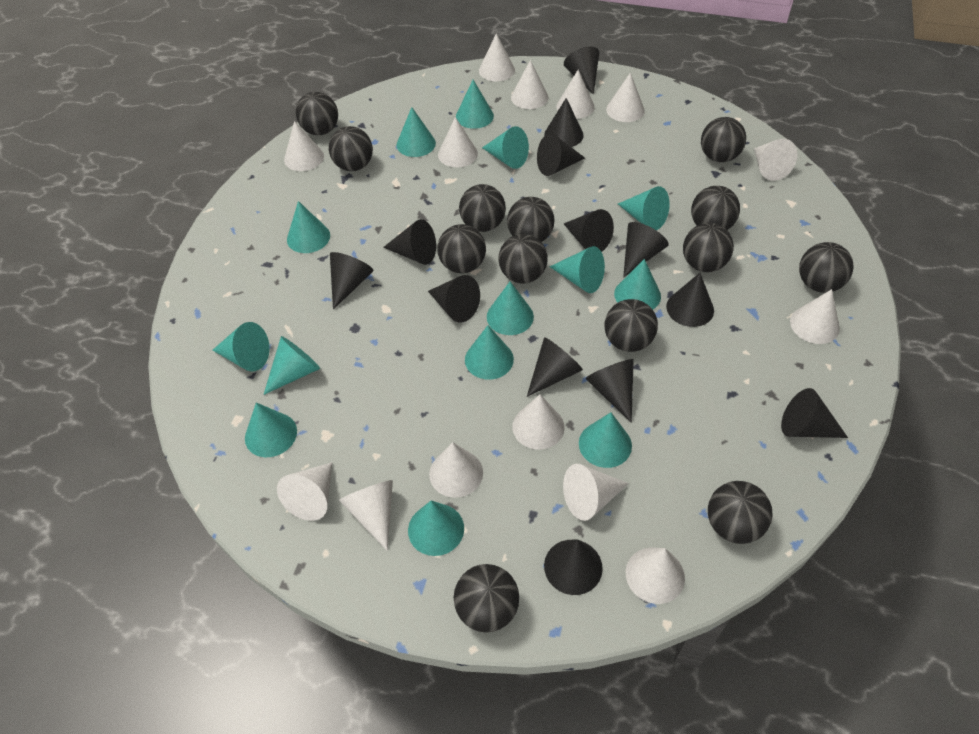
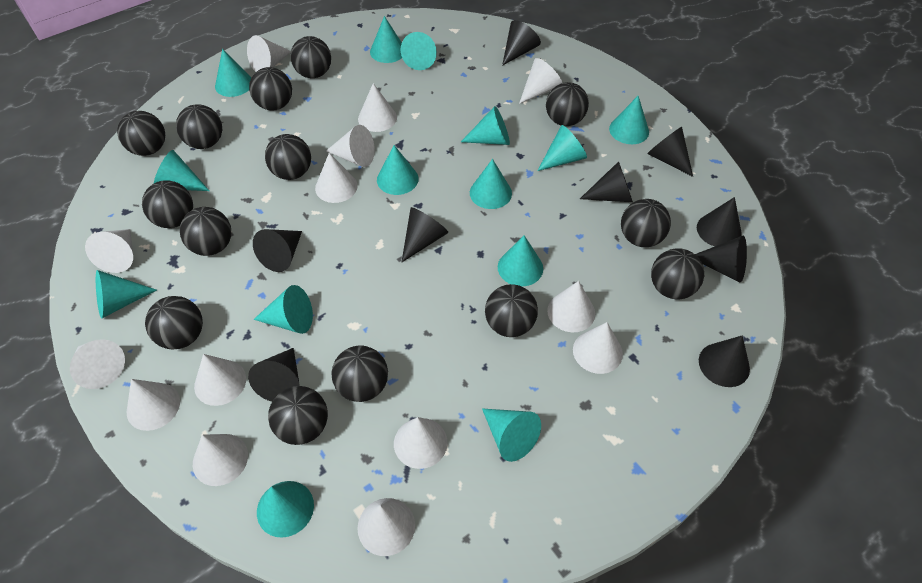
black ball: [296,92,338,135] [329,126,373,171] [437,224,486,273] [454,564,519,632] [459,184,506,232] [498,234,548,283] [507,197,555,242] [604,299,658,352] [683,223,734,272] [691,186,740,230] [701,117,746,162] [708,481,772,544] [799,242,854,293] = 13 -> [117,111,165,156] [142,180,193,228] [145,296,203,349] [176,104,222,149] [180,207,231,256] [249,67,292,111] [265,134,311,180] [268,386,328,445] [290,36,331,78] [332,346,388,402] [485,284,538,337] [546,82,589,126] [621,199,671,247] [651,249,704,299] = 14
black cone: [330,252,374,310] [383,219,436,265] [428,275,480,322] [527,337,583,397] [537,133,585,176] [544,98,584,147] [544,539,603,595] [564,47,599,95] [564,209,614,252] [586,359,634,423] [623,222,669,278] [666,273,714,327] [781,388,848,438] = 13 -> [248,348,300,402] [253,229,302,272] [402,207,448,262] [502,20,541,66] [580,161,633,202] [647,127,693,177] [695,236,747,283] [697,197,742,246] [699,335,750,387] = 9

